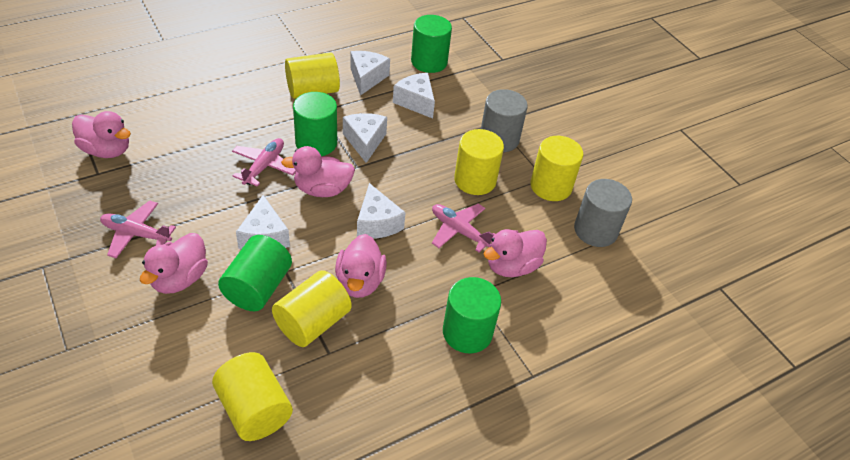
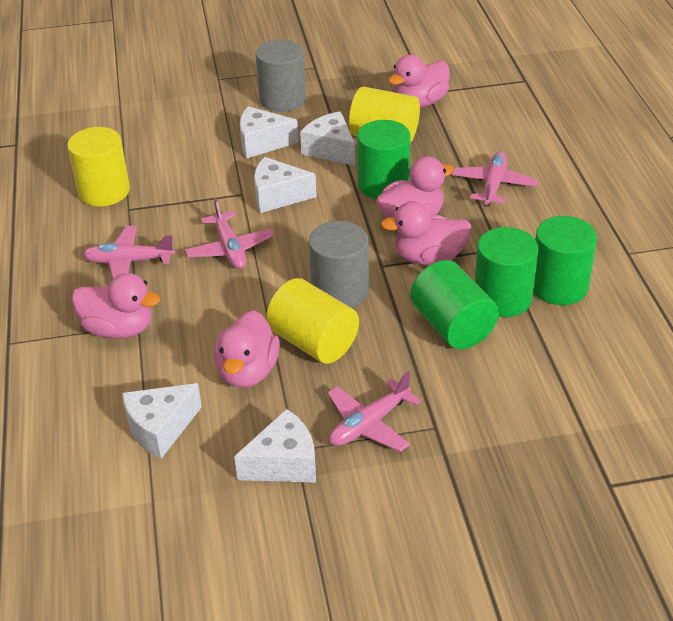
pink plane: [100,200,176,258] [232,138,296,187] [432,203,495,252] = 3 -> [83,226,175,279] [185,198,274,269] [328,371,421,452] [452,152,538,206] = 4
yellow cylinder: [212,352,293,441] [272,270,352,347] [285,52,340,99] [454,129,504,195] [530,136,583,201] = 5 -> [67,127,130,206] [266,278,359,364] [349,87,420,143] = 3

